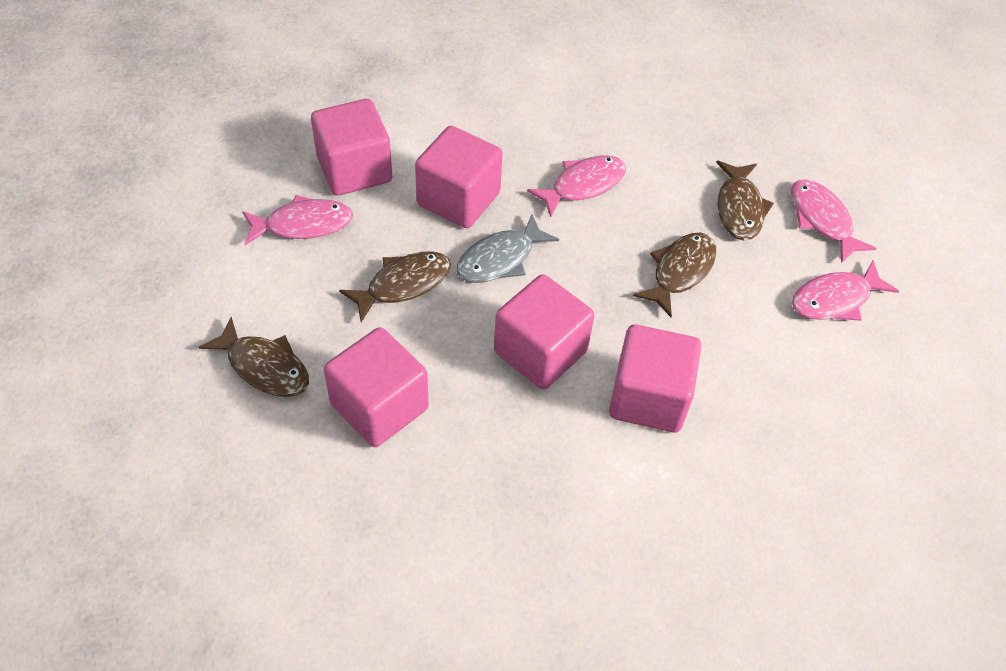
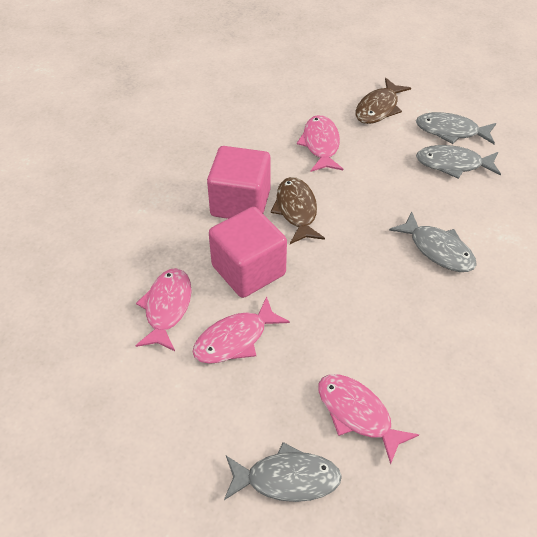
brown fish: [199,317,309,397] [339,251,451,322] [633,233,716,317] [716,161,774,240] = 4 -> [271,177,325,244] [356,78,411,124] = 2
grey fish: [456,214,559,283] = 1 -> [224,442,342,502] [389,211,477,272] [416,112,496,144] [416,145,501,179] = 4
pink cube: [311,99,392,196] [324,327,429,447] [415,126,502,228] [494,274,594,389] [609,324,701,433] = 5 -> [207,146,271,219] [209,207,287,298] = 2

